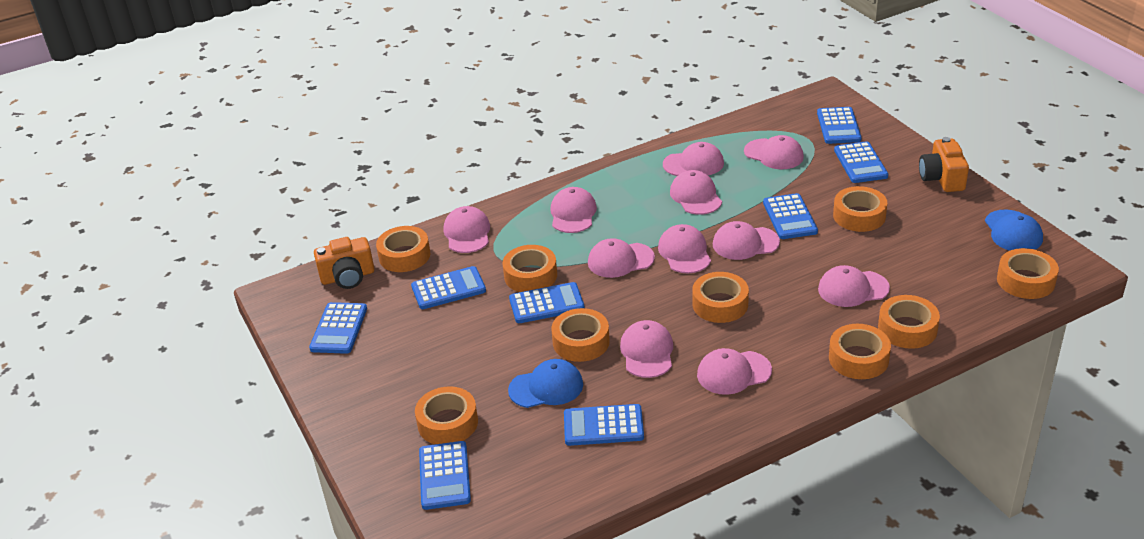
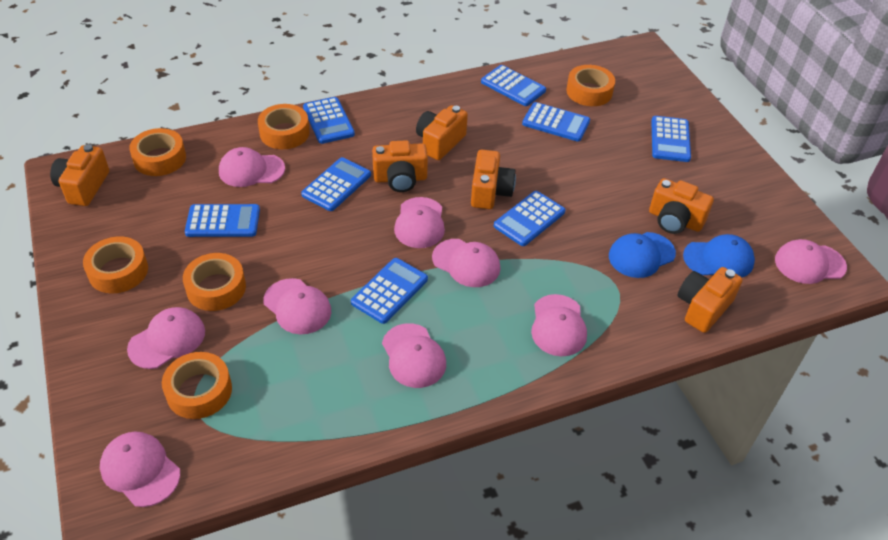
orange camera: [314,237,375,289] [919,137,969,192] = 2 -> [50,144,109,206] [372,140,428,192] [416,105,468,160] [471,150,516,209] [649,178,714,234] [678,267,743,333] = 6
orange tape: [376,226,430,272] [415,386,478,444] [503,245,557,292] [551,308,610,362] [692,272,749,323] [829,324,891,379] [833,186,887,232] [878,295,940,349] [997,248,1059,299] = 9 -> [83,236,148,293] [129,128,186,176] [162,352,232,419] [183,253,246,311] [258,104,310,149] [566,65,615,106] = 6
pink cap: [444,206,490,253] [550,187,597,233] [588,238,655,278] [620,320,673,378] [658,224,711,274] [663,142,724,176] [670,170,722,215] [697,348,772,395] [713,221,780,260] [744,135,804,169] [818,265,890,307] = 11 -> [100,432,180,507] [127,307,205,369] [219,147,285,187] [263,278,331,334] [382,323,446,388] [394,197,445,248] [432,239,500,287] [531,294,587,356] [775,239,847,284] = 9

